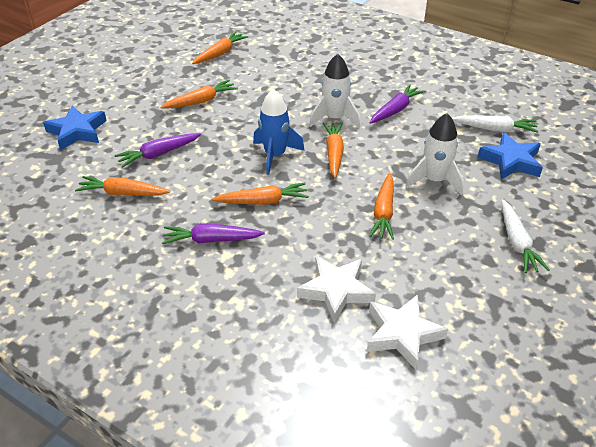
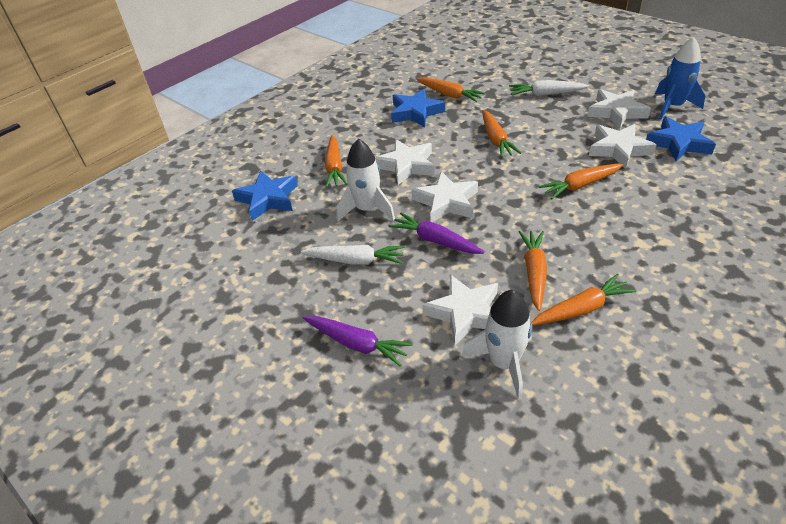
blue star: [43,106,107,150] [478,132,543,180] = 2 -> [232,171,298,221] [391,89,445,128] [646,116,716,161] = 3
purple carrot: [114,133,201,168] [162,224,265,244] [369,84,425,124] = 3 -> [303,316,413,367] [389,213,484,254] = 2
white star: [297,256,376,323] [367,294,448,370] = 2 -> [375,139,435,185] [412,171,478,222] [422,274,498,346] [587,89,651,129] [589,124,656,169] = 5

